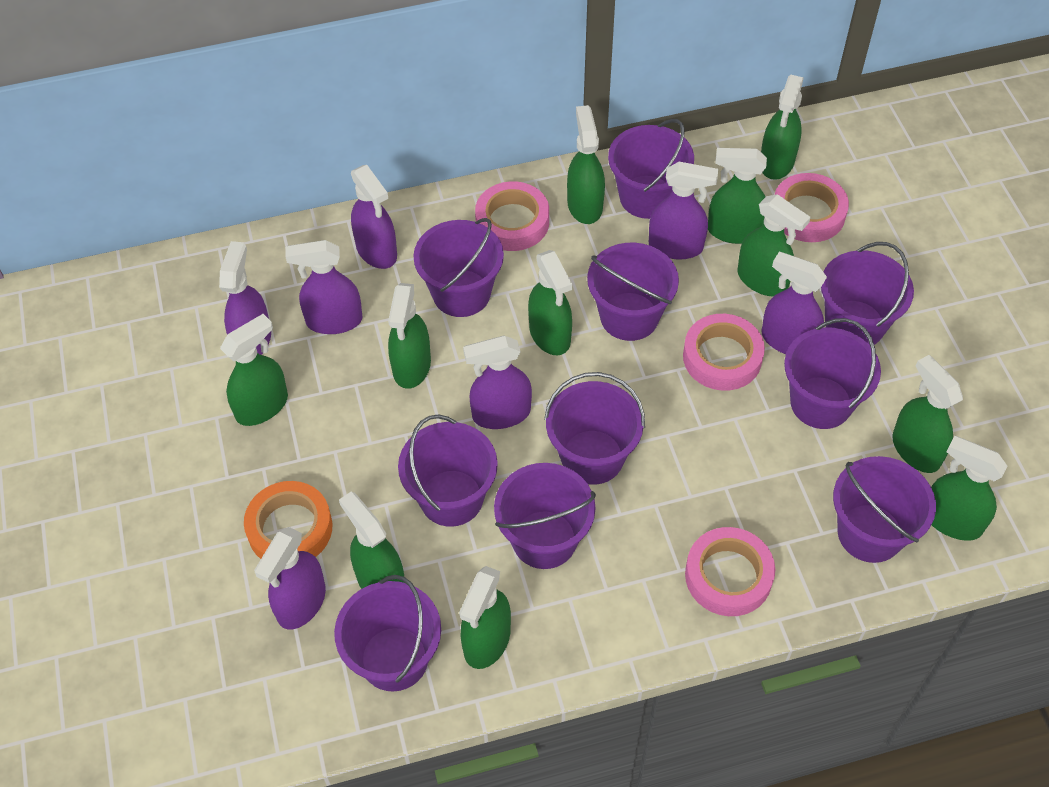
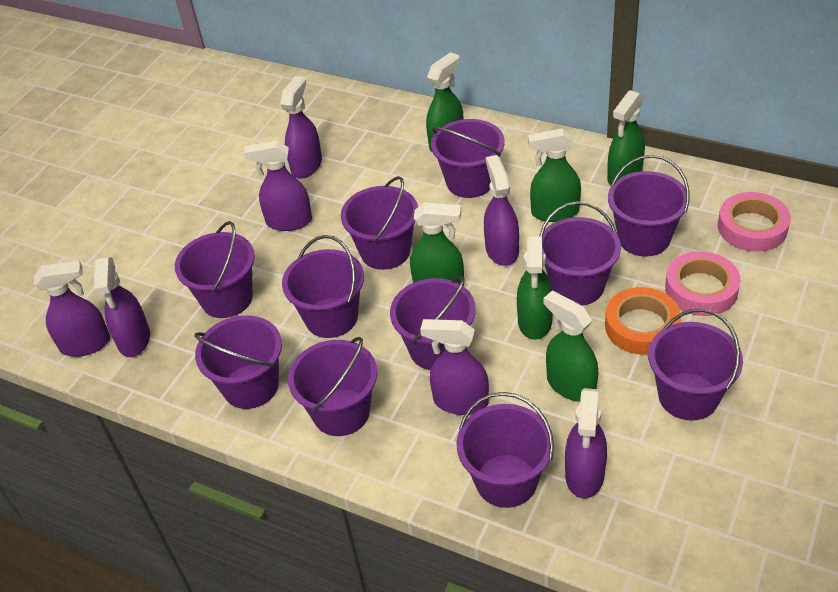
green spray bottle: [220,314,288,426] [339,492,405,589] [388,283,431,389] [459,566,511,669] [528,250,572,355] [567,105,605,224] [708,148,767,244] [737,194,811,297] [761,75,804,180] [892,355,963,473] [931,436,1007,541] = 11 -> [410,202,464,286] [426,52,464,151] [517,236,553,340] [528,129,581,222] [544,291,598,402] [607,90,645,185] = 6
pink tape: [475,181,549,251] [683,314,765,391] [685,527,775,616] [774,173,849,242] = 4 -> [665,251,741,316] [718,192,791,252] = 2
purple bucket: [334,575,441,691] [398,414,498,527] [413,218,504,317] [494,463,596,569] [544,372,645,485] [587,243,679,341] [608,119,694,219] [784,318,881,429] [821,242,914,345] [833,456,936,563] = 10 -> [175,221,255,318] [194,315,282,409] [282,235,364,338] [288,337,377,436] [341,176,418,270] [390,276,476,370] [431,119,505,198] [456,392,554,508] [539,202,621,306] [608,155,690,257] [648,309,743,421] = 11

